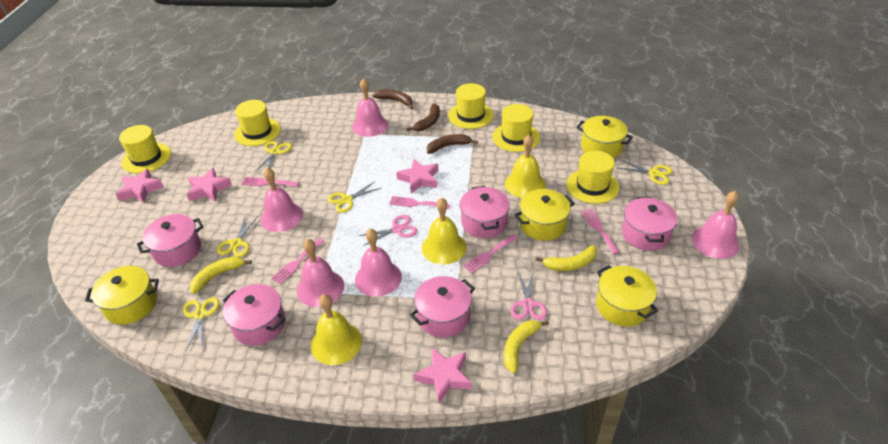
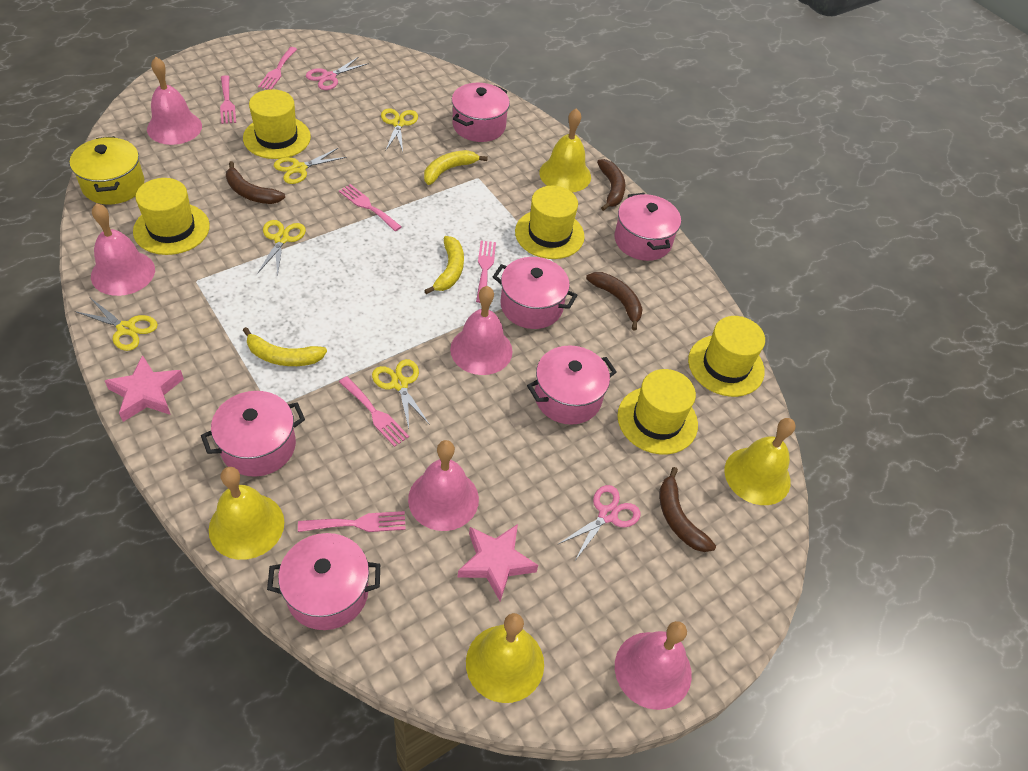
brown banana: [372,89,413,109] [406,104,440,131] [427,134,478,154] = 3 -> [226,161,285,204] [586,272,643,330] [597,159,625,211] [659,467,716,552] = 4
pink fork: [241,177,299,187] [271,238,324,284] [389,196,450,209] [463,234,518,273] [581,208,619,254] = 5 -> [220,75,236,124] [258,47,297,90] [298,511,406,532] [339,184,402,231] [339,376,409,447] [476,241,496,303] = 6
pink pot: [137,214,204,267] [222,284,285,346] [410,276,475,337] [460,186,510,238] [622,197,677,251] = 5 -> [201,391,305,477] [267,533,380,630] [452,83,510,142] [493,257,577,329] [527,345,617,425] [615,193,681,261] = 6
pink star: [115,169,164,203] [187,168,232,202] [396,159,438,193] [414,347,472,403] = 4 -> [105,355,184,422] [458,524,538,601] = 2
yellow bell: [311,294,362,365] [422,198,466,265] [505,135,546,198] = 3 -> [209,467,284,560] [466,613,544,703] [539,108,591,192] [724,418,795,505] = 4
yellow pot: [85,266,159,325] [514,189,575,241] [576,116,633,158] [596,265,658,327] = 4 -> [70,136,145,205] = 1

